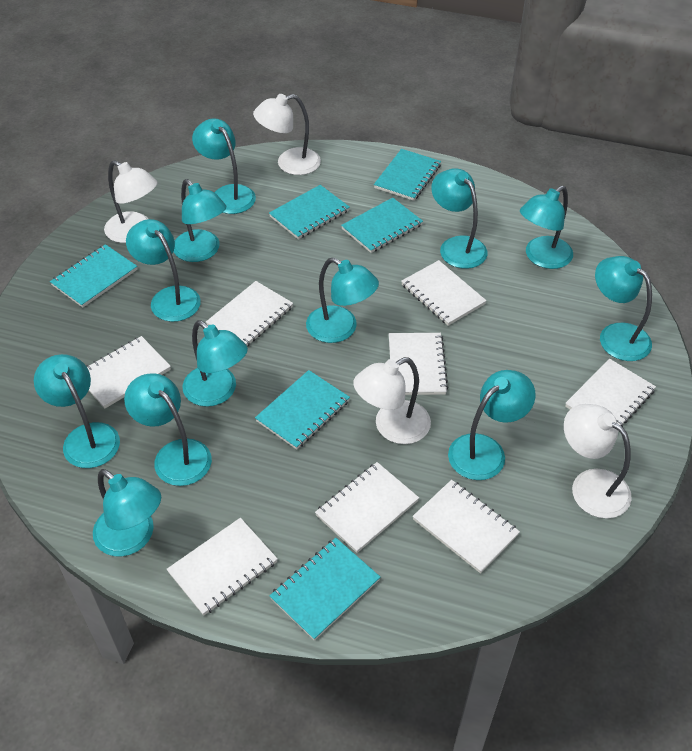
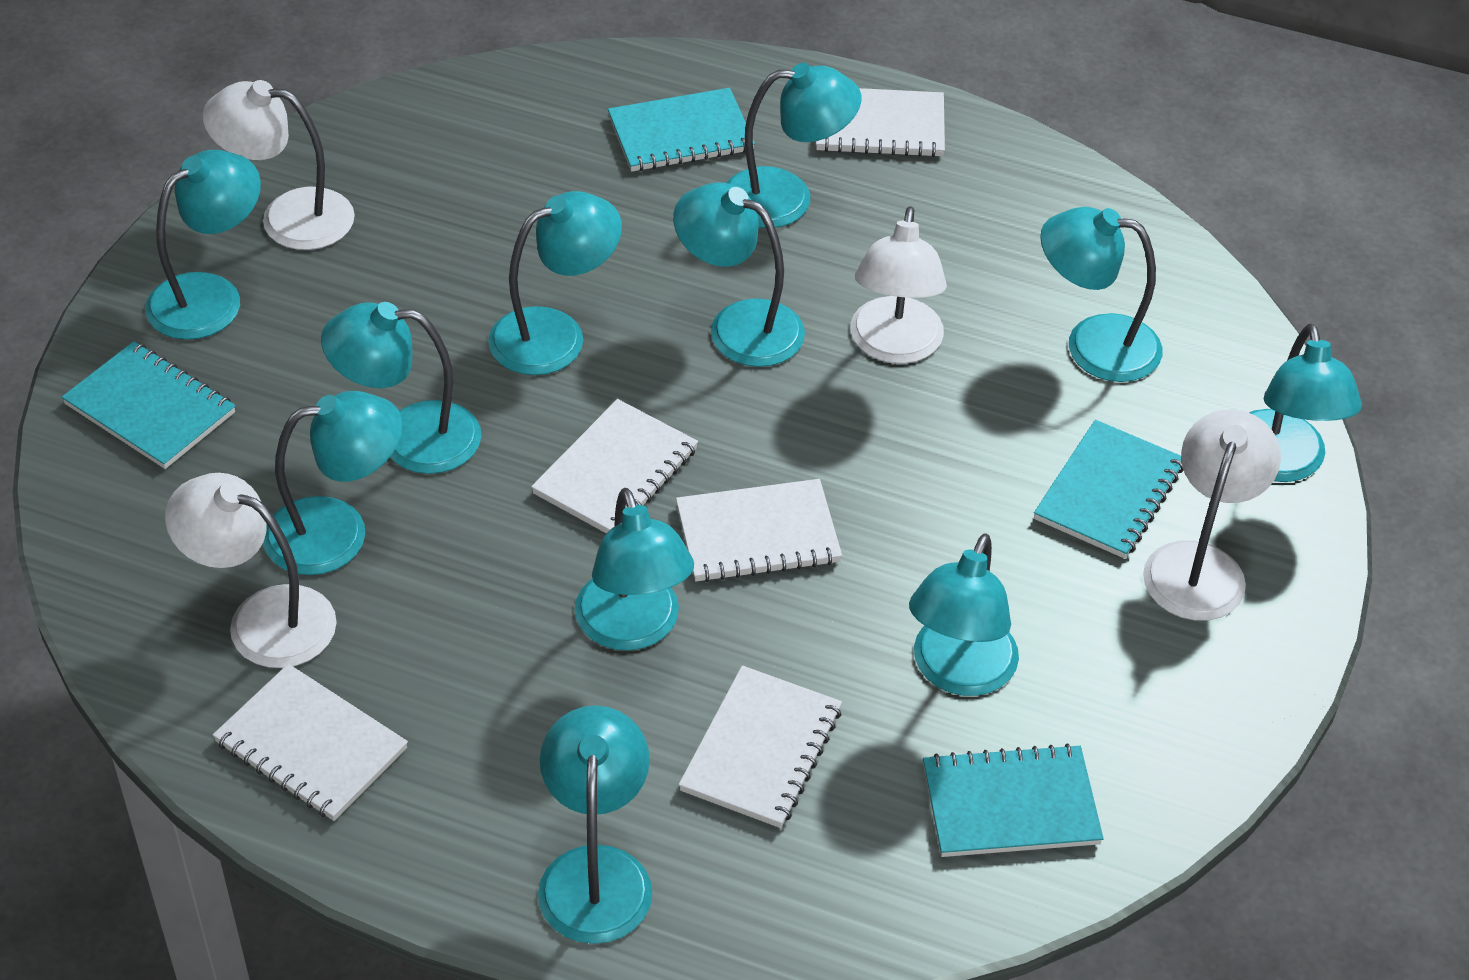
turquoise lamp: [34,354,120,468] [93,469,161,556] [124,373,212,486] [126,219,201,322] [173,179,226,262] [182,320,248,407] [192,118,256,214] [306,258,379,343] [431,168,488,269] [448,370,536,480] [520,186,573,269] [595,256,652,361] = 12 -> [145,150,261,340] [263,391,403,575] [321,302,481,474] [488,191,622,375] [538,705,652,944] [575,488,694,651] [673,182,805,367] [726,63,862,228] [909,534,1019,696] [1040,207,1162,382] [1249,323,1362,482] = 11
turquoise notebook: [50,244,137,308] [255,370,350,450] [269,185,350,239] [270,538,380,641] [341,198,423,253] [374,149,441,201] = 6 -> [62,341,236,469] [608,88,755,172] [923,743,1104,857] [1034,420,1184,559] = 4
white notebook: [87,336,171,409] [167,518,278,616] [206,281,293,346] [315,462,419,553] [389,333,449,395] [401,260,487,326] [412,480,520,574] [565,359,656,427] = 8 -> [213,664,408,821] [531,399,698,534] [676,479,842,582] [679,666,842,828] [816,88,945,157] = 5

